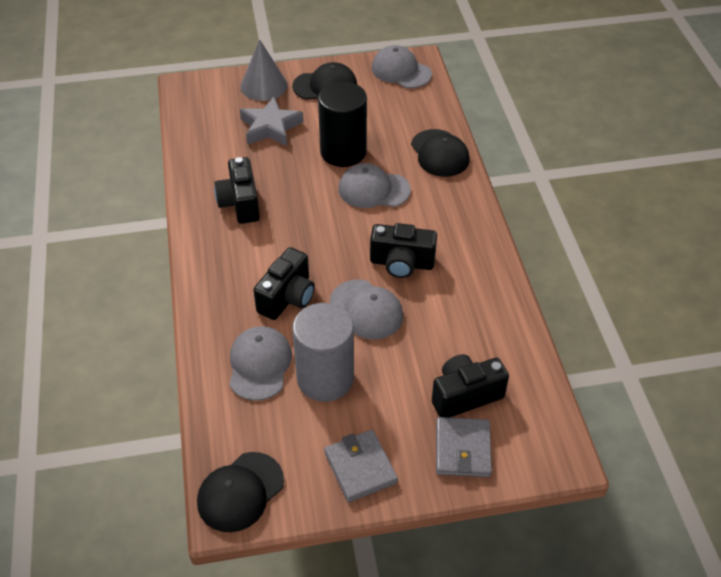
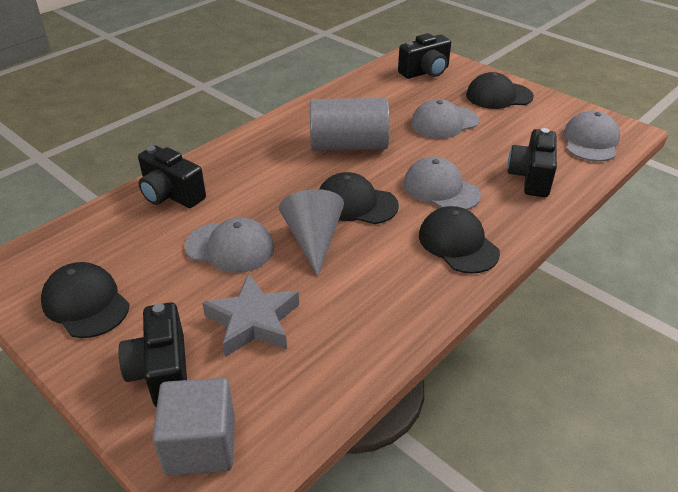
black cap: [197,452,284,532] [292,62,357,100] [411,129,470,177] = 3 -> [41,262,130,338] [320,172,399,224] [419,206,500,274] [466,72,534,109] = 4
black cylinder: [318,82,367,167] = 1 -> none = 0
grey cube: none = 0 -> [152,378,235,476] = 1
grey wallet: [324,430,398,502] [436,417,492,477] = 2 -> none = 0

